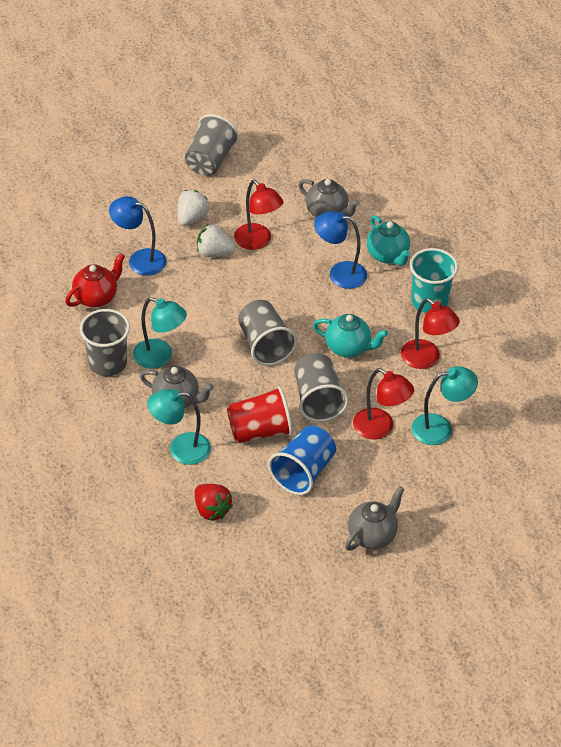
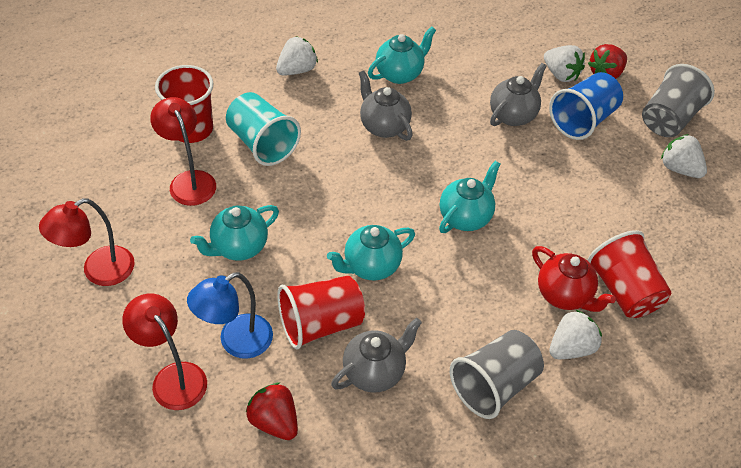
blue lamp: [109,196,166,276] [314,211,367,289] = 2 -> [187,272,273,359] = 1
grey cup: [80,309,130,376] [185,114,239,176] [238,300,297,366] [294,353,349,422] = 4 -> [450,330,544,419] [642,64,715,137] = 2
red cup: [227,386,293,443] = 1 -> [155,65,213,143] [277,276,365,349] [587,230,671,318] = 3
red strawberry: [195,484,233,521] = 1 -> [246,383,298,440] [588,44,627,79] = 2
turquoise lamp: [133,297,187,369] [147,389,211,465] [411,366,478,445] = 3 -> none = 0
turquoise teapot: [313,314,388,357] [367,215,410,266] = 2 -> [190,205,279,261] [327,225,415,281] [368,26,436,84] [439,161,501,233] = 4
white strawberry: [177,190,209,226] [197,225,235,257] = 2 -> [276,36,318,76] [544,45,585,82] [549,310,602,359] [661,134,707,178] = 4

